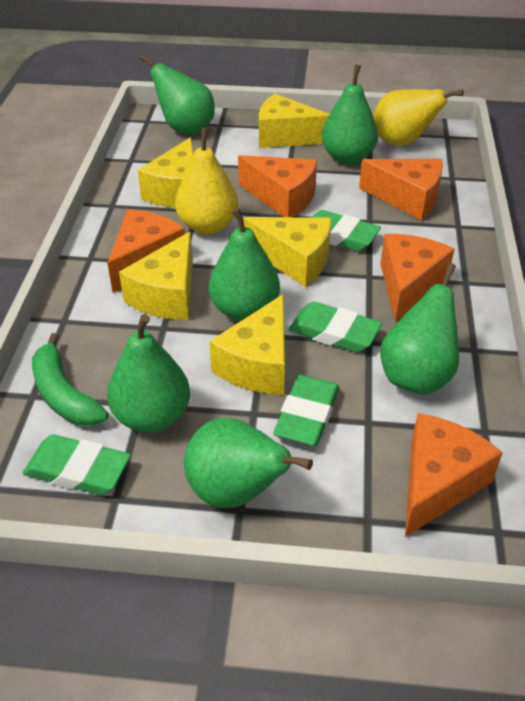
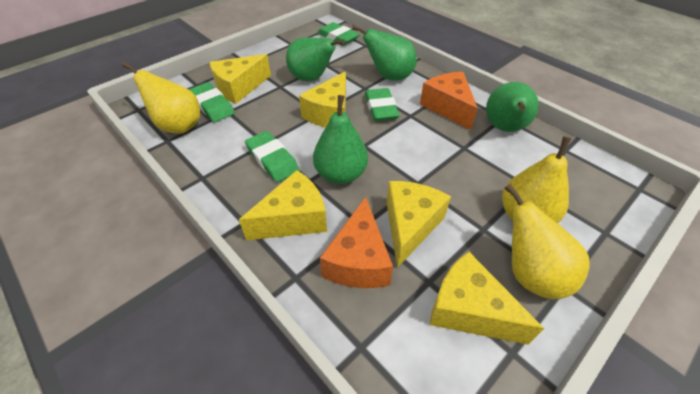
green banana: [32,333,108,426] = 1 -> none = 0
green pear: [107,314,190,433] [139,54,215,134] [184,418,313,508] [209,208,280,321] [322,65,378,164] [380,263,459,395] = 6 -> [286,37,345,81] [313,95,368,184] [352,25,417,80] [486,82,539,132] = 4
orange cheese: [107,209,185,293] [238,155,317,217] [359,159,443,221] [381,234,454,322] [405,413,503,537] = 5 -> [320,197,393,288] [420,72,478,130] = 2
yellow pear: [175,127,238,234] [373,89,463,146] = 2 -> [122,62,200,134] [502,136,571,223] [504,184,590,299] = 3

